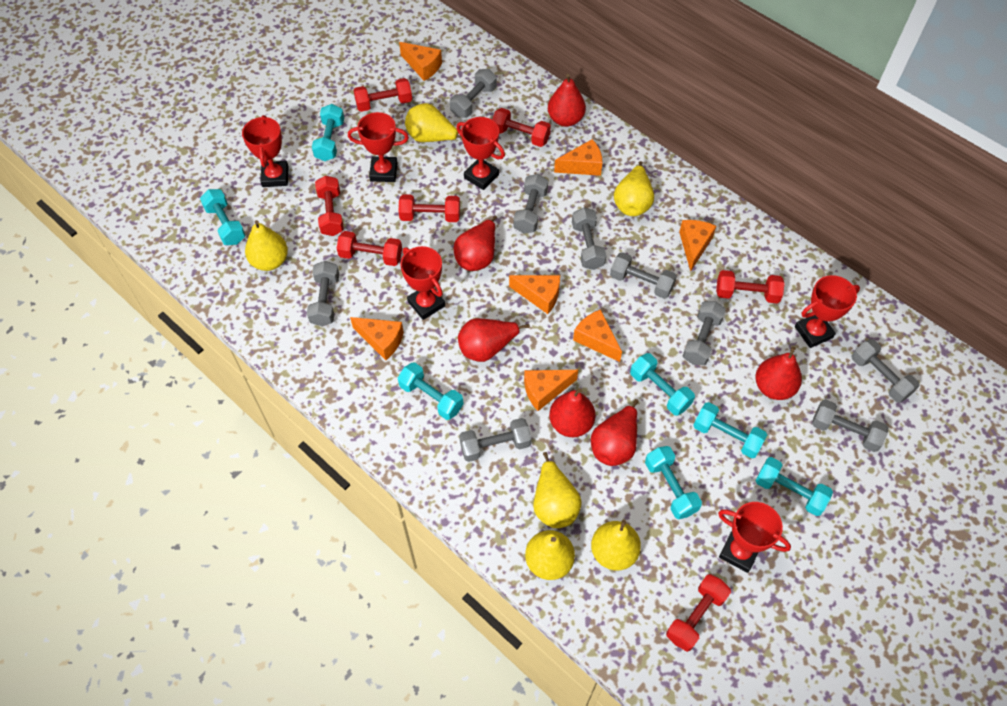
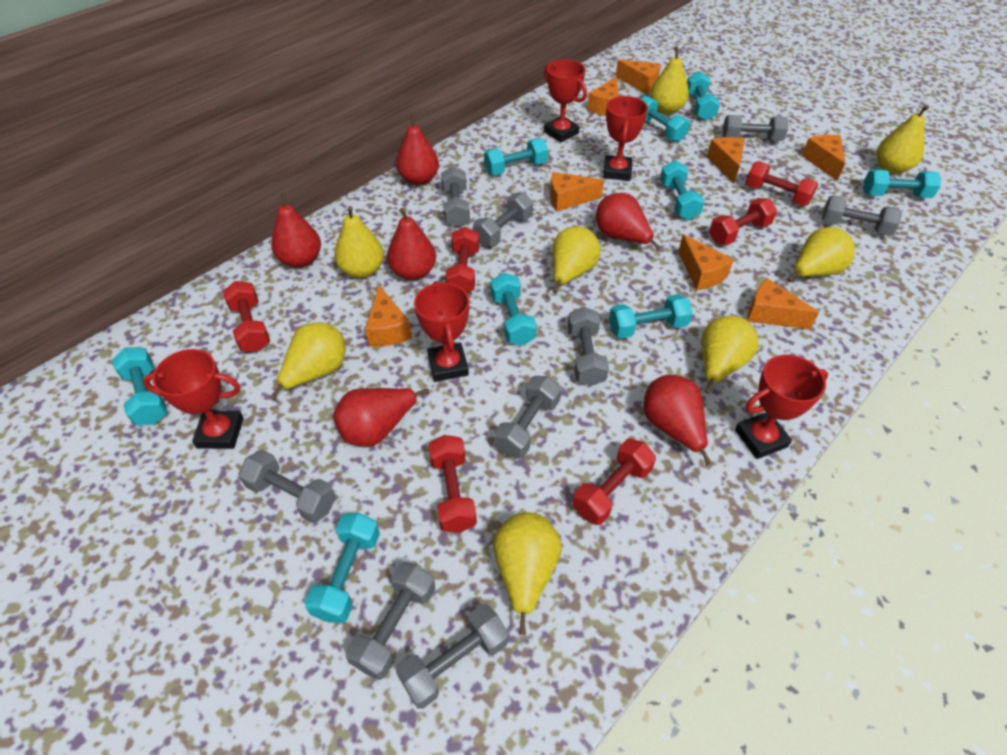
orange cheese: [350,317,404,360] [399,42,442,81] [509,275,560,314] [524,370,578,411] [554,139,602,176] [573,309,622,362] [679,220,716,271] = 7 -> [365,285,412,347] [550,172,604,212] [587,76,619,116] [616,60,661,94] [678,234,734,290] [707,137,745,183] [747,278,819,329] [802,135,845,181] = 8
red dumbbell: [315,176,344,236] [337,231,402,266] [354,78,412,112] [399,194,460,222] [492,108,551,147] [666,574,731,652] [716,270,785,303] = 7 -> [223,281,270,352] [428,435,477,533] [445,227,479,293] [572,439,656,525] [709,198,777,245] [745,161,818,206] = 6
red trophy: [242,115,289,187] [348,112,409,182] [400,246,445,320] [456,117,505,190] [718,502,791,573] [795,275,860,348] = 6 -> [143,349,244,449] [414,281,469,382] [544,59,587,142] [603,96,648,181] [735,355,828,459] = 5
turquoise dumbbell: [200,189,246,245] [312,104,344,161] [398,362,463,420] [630,353,695,416] [645,446,702,519] [693,402,767,458] [755,457,833,516] = 7 -> [112,348,168,426] [304,513,380,623] [484,138,548,175] [490,273,537,346] [609,294,693,339] [641,96,690,142] [660,160,705,220] [687,71,720,121] [864,169,941,198] = 9
yellow pear: [245,220,288,271] [405,103,462,142] [525,530,575,580] [533,452,582,528] [591,520,641,570] [614,161,654,216] = 6 -> [270,322,346,400] [334,206,384,278] [493,512,562,635] [553,226,601,294] [650,46,689,114] [702,316,759,394] [787,227,855,282] [877,105,929,174] = 8

